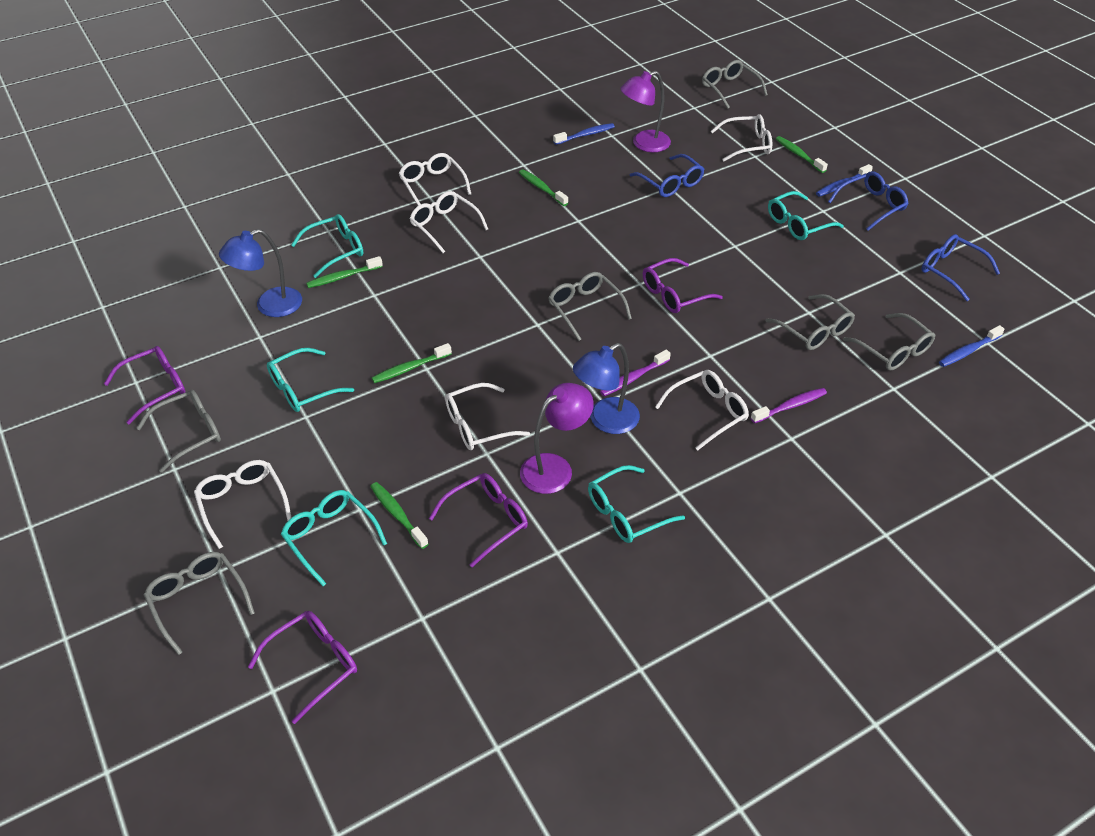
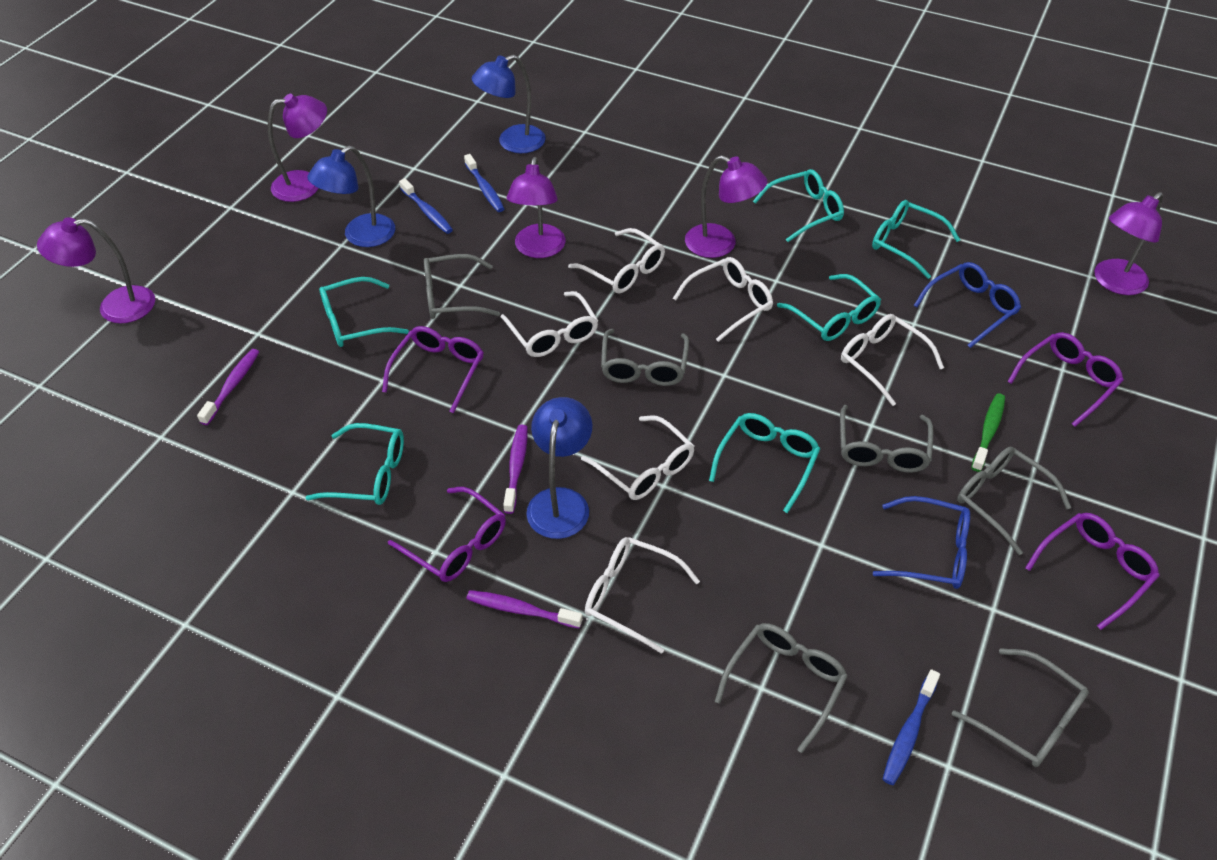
blue glasses: [629,154,705,197] [828,171,909,231] [921,234,1000,301] = 3 -> [873,496,970,589] [914,262,1021,348] = 2
blue lamp: [219,229,302,317] [573,343,640,434] = 2 -> [307,146,395,247] [471,55,546,153] [526,397,593,539] = 3
green toothbrush: [306,256,383,288] [370,482,429,549] [372,343,452,383] [519,169,568,206] [776,136,828,173] = 5 -> [971,393,1005,472] = 1
purple lamp: [520,383,594,494] [620,71,671,152] = 2 -> [37,217,155,324] [268,94,327,202] [507,157,565,258] [685,155,767,258] [1094,192,1163,295] = 5
purple toothbrush: [600,350,671,396] [751,388,827,423] = 2 -> [197,349,259,425] [466,590,583,629] [503,425,527,514] = 3
turquoise glasses: [267,348,354,412] [281,490,387,586] [291,214,363,278] [588,465,685,543] [768,191,844,240] = 5 -> [306,423,404,505] [319,277,409,347] [709,413,820,513] [753,169,844,242] [777,274,881,341] [872,200,960,279] = 6

